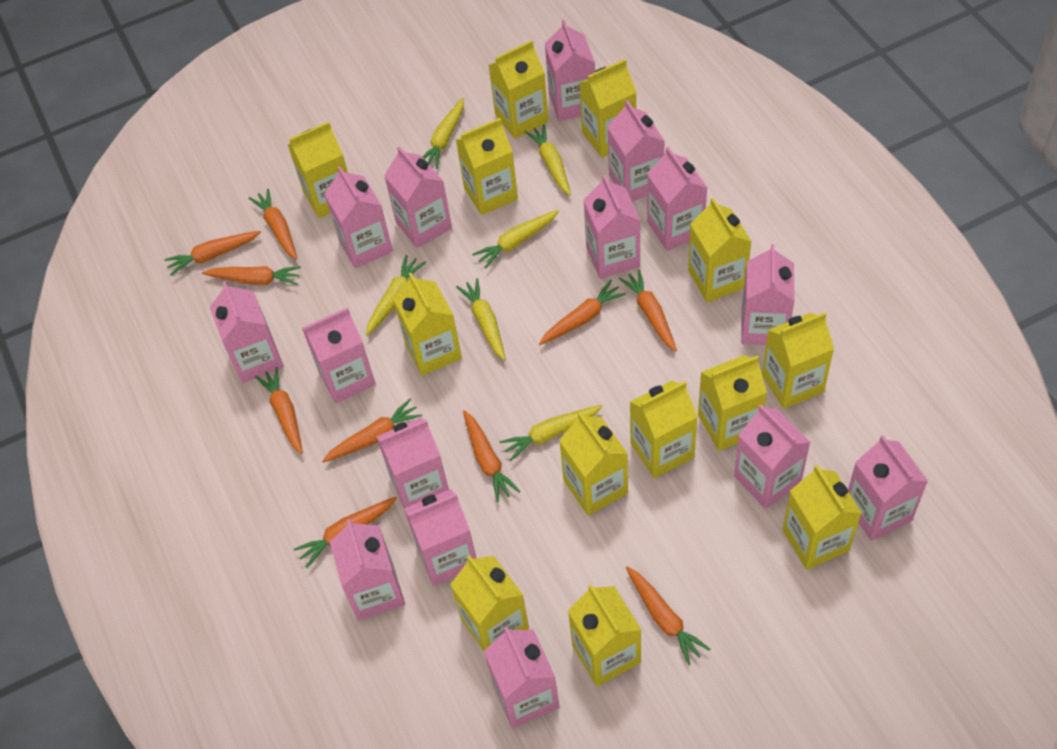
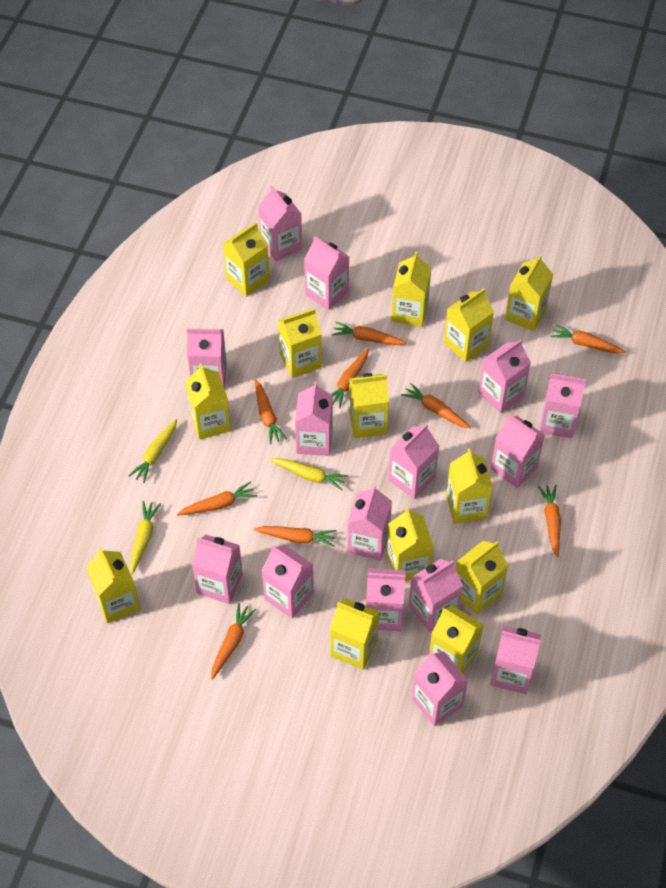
orange carrot: [164,231,261,276] [202,266,301,285] [249,189,297,260] [255,367,303,454] [294,497,397,568] [322,399,422,463] [463,410,520,502] [539,280,626,345] [619,270,677,352] [626,566,710,665] = 10 -> [177,481,257,516] [211,603,256,680] [254,526,337,547] [255,379,287,444] [331,348,369,408] [332,322,408,345] [401,383,471,428] [538,485,561,558] [550,324,626,354] = 9
yellow carrot: [366,255,426,336] [423,98,464,169] [456,278,506,361] [472,210,559,269] [500,405,603,461] [524,124,571,196] = 6 -> [129,419,177,483] [130,501,161,574] [270,458,348,490] = 3

